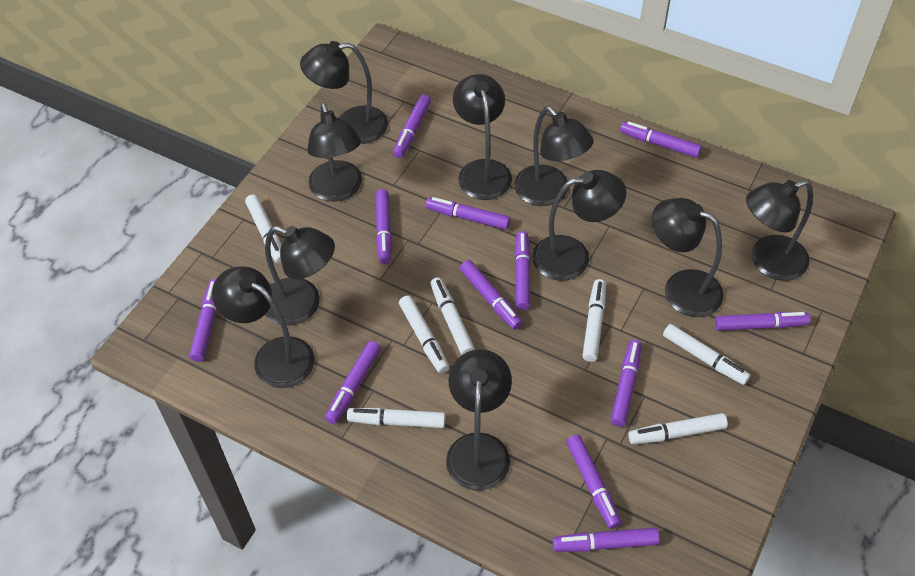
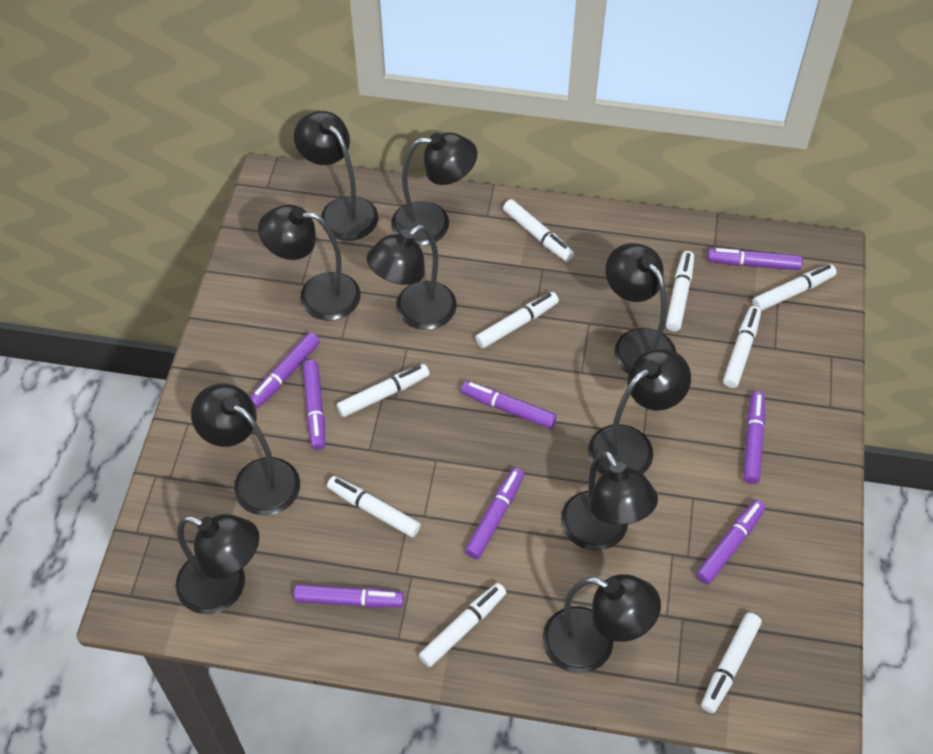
purple marker: [190,279,217,362] [325,341,381,424] [375,189,392,264] [393,94,431,159] [425,197,510,230] [460,260,523,330] [514,231,531,310] [553,528,660,552] [566,435,621,529] [610,340,642,427] [620,122,702,158] [715,312,810,331] = 12 -> [251,332,320,409] [294,584,404,608] [303,360,325,450] [461,381,557,429] [465,468,524,559] [696,500,765,584] [707,248,803,270] [743,392,765,484] = 8
white marker: [245,195,281,264] [347,408,446,428] [399,295,449,373] [430,277,475,355] [582,279,606,362] [628,413,728,444] [663,324,751,385] = 7 -> [327,476,421,537] [337,364,429,417] [419,583,507,667] [475,292,559,348] [503,199,574,262] [666,251,694,331] [701,613,762,713] [723,306,761,388] [752,264,837,311] = 9

